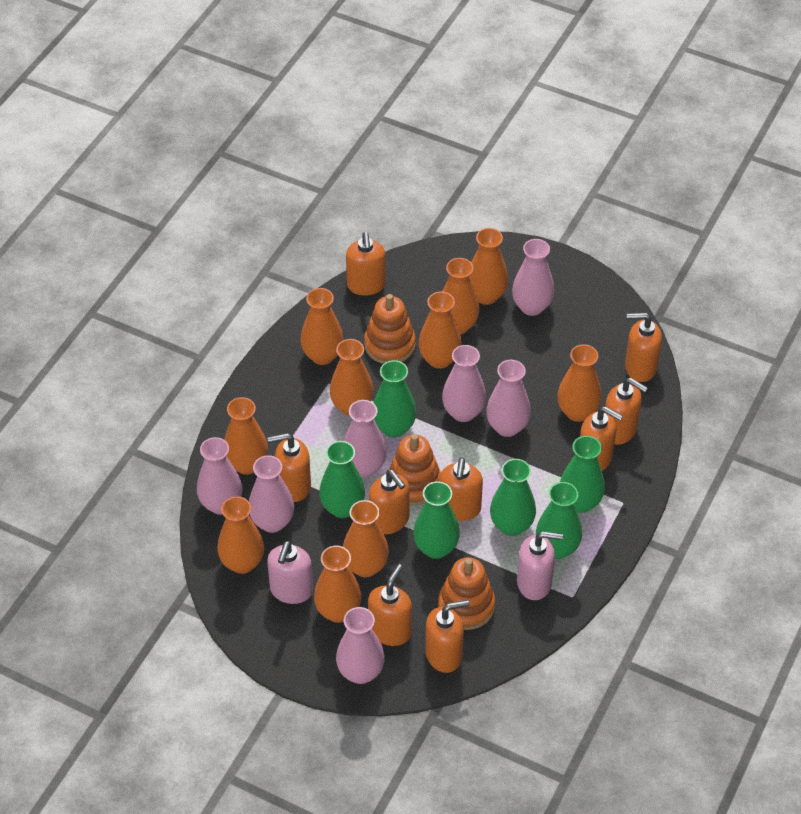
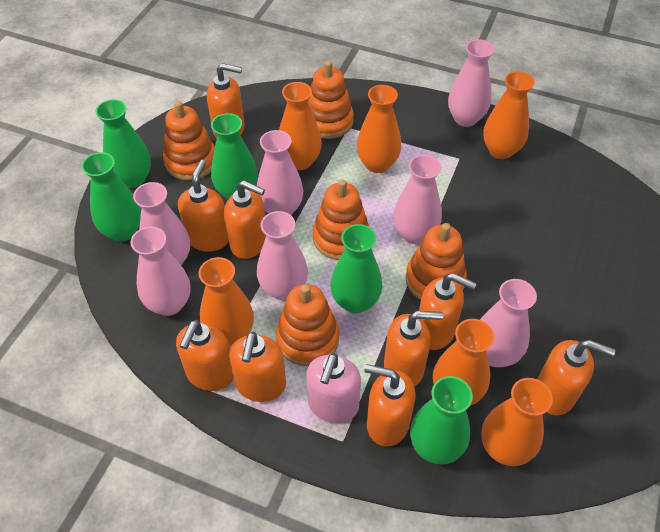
green vase: [319,441,365,518] [374,360,416,438] [413,481,460,559] [490,459,536,536] [536,482,582,559] [560,436,605,513] = 6 -> [81,152,141,242] [95,99,151,188] [211,113,258,199] [331,224,382,313] [410,376,473,465] = 5
orange stacking toy: [364,294,416,364] [389,434,441,505] [438,557,495,630] = 3 -> [163,101,215,180] [276,284,339,366] [308,61,354,139] [313,179,369,260] [405,223,467,300] = 5
orange vase: [218,496,264,574] [224,397,268,475] [300,288,344,365] [314,546,362,623] [330,339,374,416] [343,500,389,577] [418,292,462,369] [442,258,479,334] [469,228,508,305] [557,344,602,422] = 10 -> [199,257,254,346] [279,82,322,170] [357,85,401,173] [433,319,494,406] [481,378,553,466] [483,71,535,159] = 6
pink soap dispenser: [267,541,313,604] [517,531,563,600] = 2 -> [306,353,361,423] = 1

